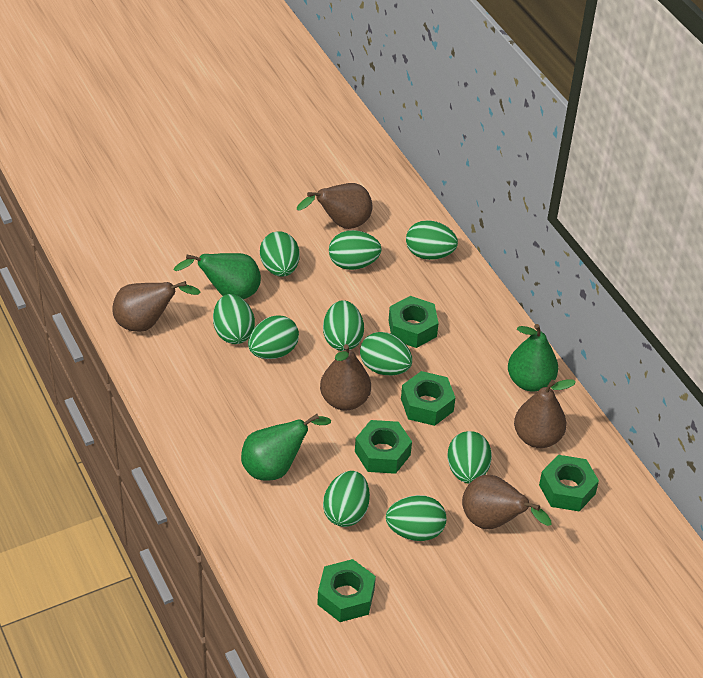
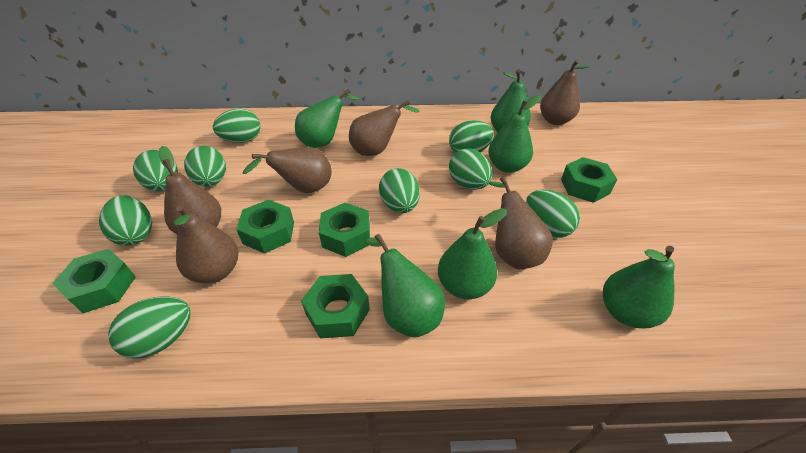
brown pear: [112,281,201,332] [297,183,372,229] [320,344,371,410] [462,475,551,529] [514,379,576,448] = 5 -> [159,146,221,235] [174,205,239,284] [242,147,332,193] [349,100,420,156] [489,177,553,269] [540,60,591,125] = 6
green egg: [213,294,255,344] [248,315,299,359] [260,231,299,277] [323,300,364,351] [323,471,370,527] [329,230,382,270] [360,332,412,375] [386,495,446,541] [406,220,458,260] [448,431,492,484] = 10 -> [99,195,152,245] [108,297,191,359] [133,150,178,191] [184,146,226,187] [213,109,261,143] [379,168,420,213] [449,120,494,153] [449,148,492,189] [526,190,580,238] = 9
green pear: [173,253,261,299] [241,414,331,481] [508,324,558,392] = 3 -> [295,89,360,148] [365,234,445,338] [438,208,507,299] [488,95,541,173] [491,70,531,132] [603,246,675,329] = 6

